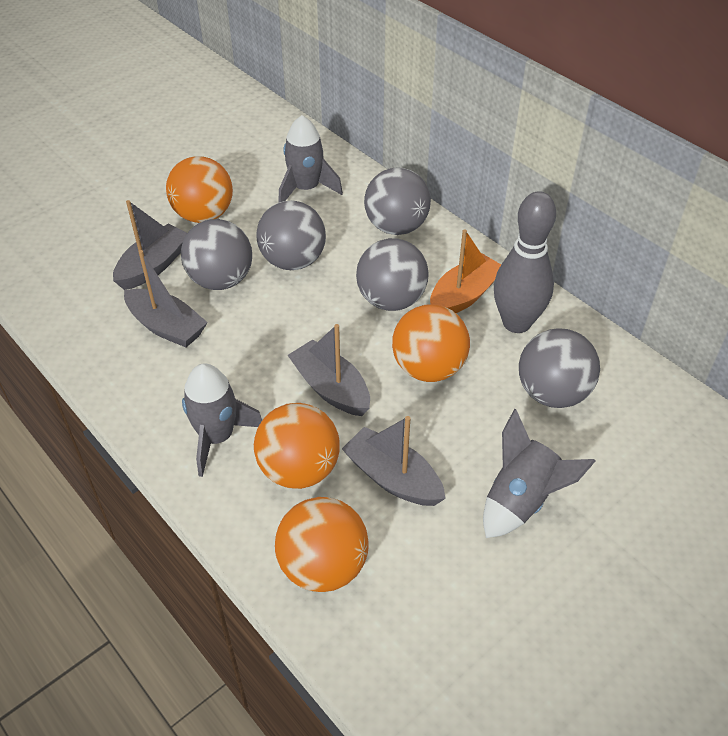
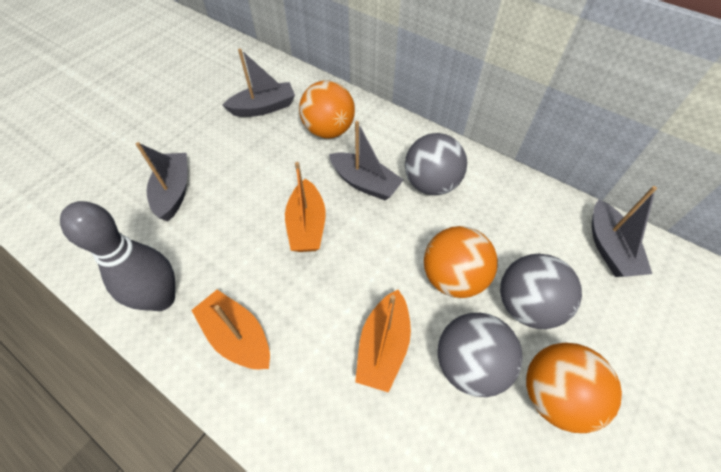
grey ball: [181,219,252,290] [256,200,326,270] [356,238,429,311] [364,167,431,235] [519,328,600,408] = 5 -> [405,133,467,195] [438,313,523,397] [500,254,582,329] = 3
grey rocket: [182,363,262,477] [278,115,343,203] [483,409,595,538] = 3 -> none = 0
orange ball: [166,156,233,223] [254,403,340,489] [275,497,369,592] [392,304,470,382] = 4 -> [299,80,355,139] [424,226,498,298] [526,343,622,433] = 3
orange boat: [430,229,501,313] = 1 -> [191,290,270,369] [285,162,326,252] [355,290,411,393] = 3

